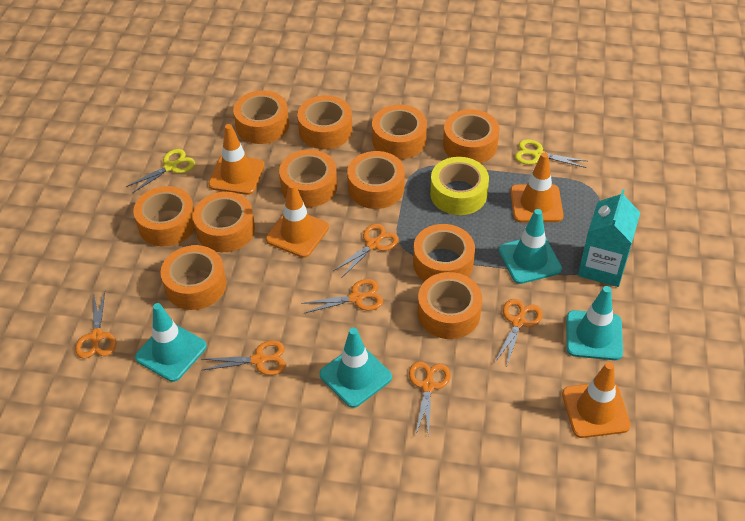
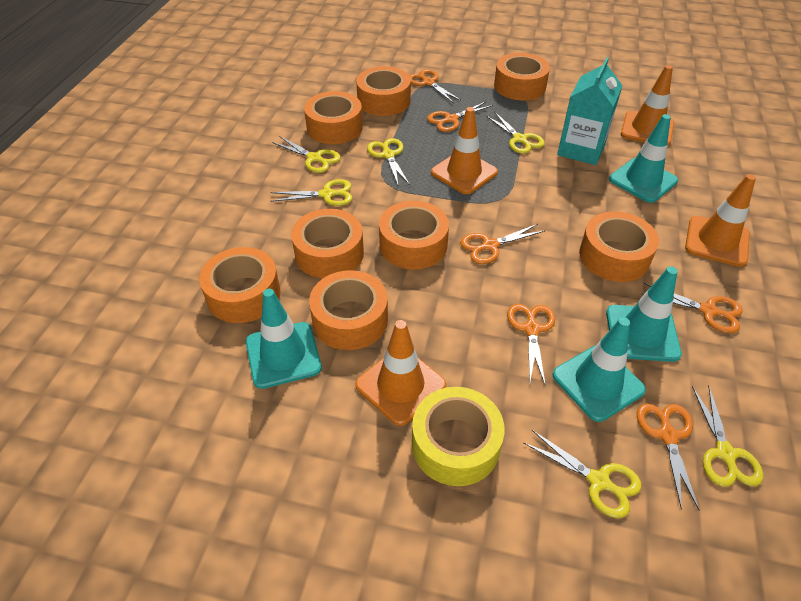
orange tape: [133,186,195,246] [161,245,227,310] [193,192,255,252] [233,90,289,144] [279,149,337,207] [297,95,352,149] [347,151,405,209] [372,105,427,159] [413,224,475,282] [418,272,482,339] [443,109,499,163] = 11 -> [199,247,281,323] [291,209,364,278] [304,91,363,144] [309,270,388,350] [356,66,411,116] [379,201,449,270] [494,53,550,100] [579,211,659,282] = 8
yellow scissors: [126,149,195,193] [515,139,587,168] = 2 -> [271,179,353,206] [272,136,340,173] [367,138,410,185] [486,112,545,154] [523,430,641,518] [692,385,763,487] = 6

